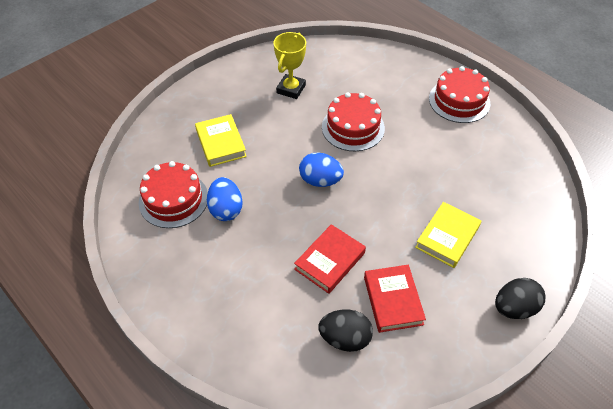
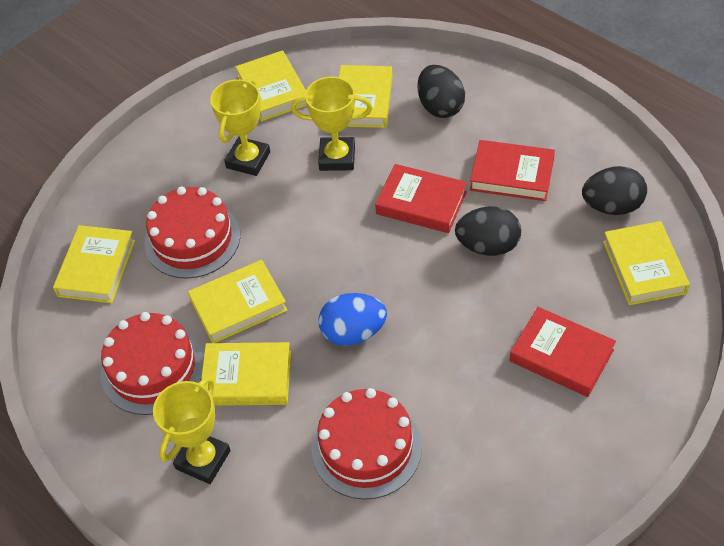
black egg: [318,309,373,352] [495,278,545,319] = 2 -> [418,65,465,118] [455,206,521,256] [582,166,647,215] = 3
blue egg: [207,177,243,221] [299,152,344,187] = 2 -> [318,293,387,346] = 1
red book: [294,224,366,294] [364,265,426,333] = 2 -> [375,164,467,233] [470,140,555,201] [509,307,616,397] = 3
yellow book: [195,114,247,167] [415,202,481,268] = 2 -> [53,225,135,303] [188,260,287,343] [201,342,291,406] [236,50,307,122] [339,65,393,128] [603,221,690,305] = 6
yellow trophy: [273,32,306,99] = 1 -> [153,376,231,484] [210,78,270,176] [291,76,372,171] = 3

